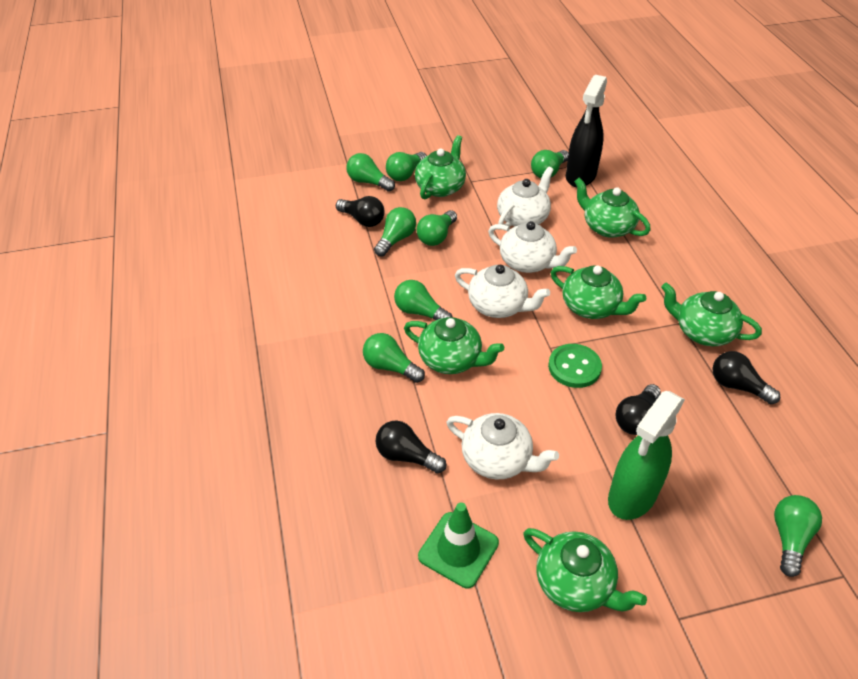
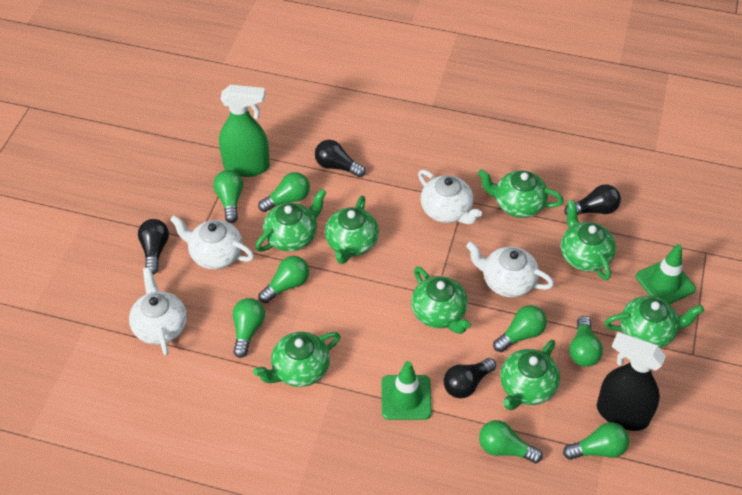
green button: [548,344,602,388] = 1 -> none = 0
green teapot: [404,317,504,374] [415,135,466,199] [523,528,647,612] [551,266,646,319] [574,178,651,238] [661,282,762,346] = 6 -> [253,332,340,387] [256,189,326,252] [325,195,379,264] [411,267,471,334] [478,169,564,218] [500,340,560,410] [561,200,616,280] [604,296,704,348] = 8
green traffic cone: [418,503,499,588] = 1 -> [381,361,432,420] [636,244,696,304] = 2

